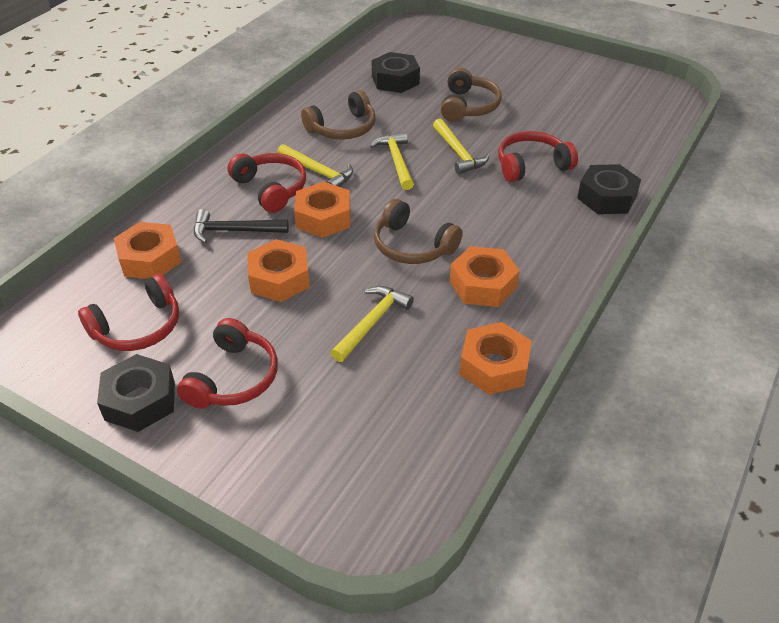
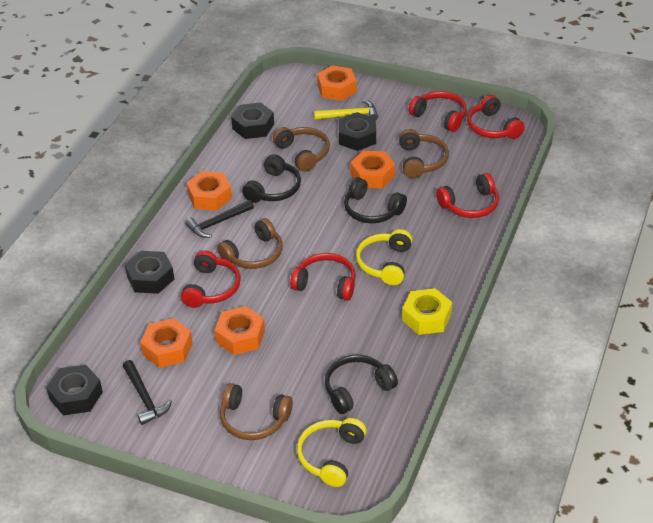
black hammer: [194,209,289,243] = 1 -> [123,360,172,425] [185,200,254,238] = 2
black headphones: none = 0 -> [242,154,301,203] [325,355,398,414] [344,177,407,223] = 3
black nut: [97,354,175,432] [372,52,420,93] [577,164,641,214] = 3 -> [46,365,103,415] [125,251,174,294] [231,102,274,139] [338,112,376,151] = 4
brown headphones: [301,90,376,140] [374,199,463,264] [441,68,502,122] = 3 -> [217,218,283,269] [220,383,293,440] [273,127,330,172] [399,129,449,178] = 4
red headphones: [78,274,179,351] [177,318,278,408] [228,153,306,213] [498,131,578,182] = 4 -> [181,250,241,308] [290,253,356,301] [408,91,467,132] [436,173,499,218] [467,95,525,139] = 5
yellow hammer: [277,144,353,187] [331,286,414,362] [370,132,414,190] [433,119,489,174] = 4 -> [314,100,378,120] = 1
yellow headphones: none = 0 -> [297,418,367,487] [356,229,412,285] = 2
yellow nut: none = 0 -> [402,288,452,335] = 1

